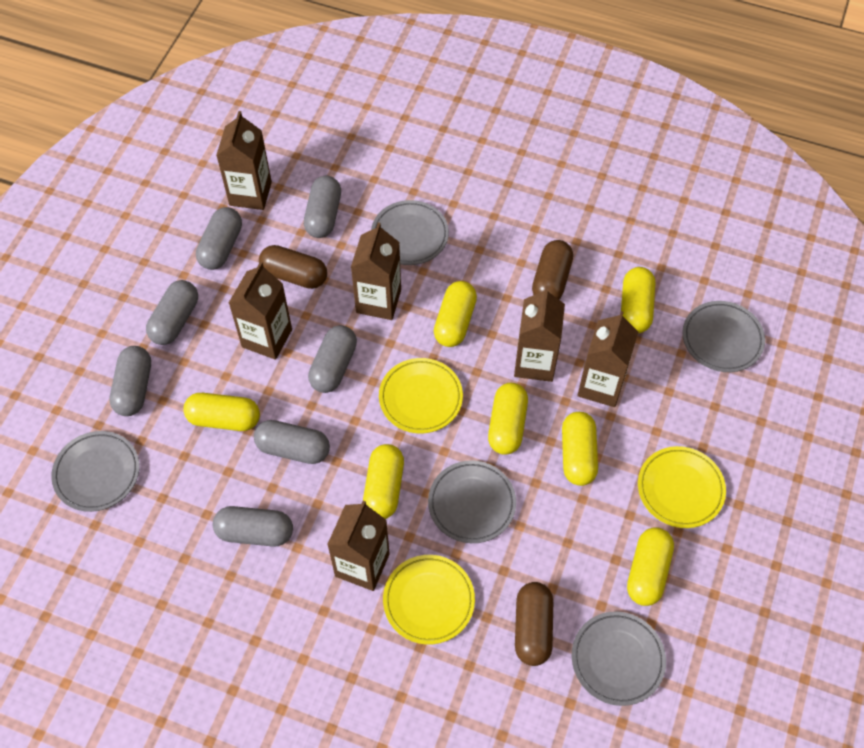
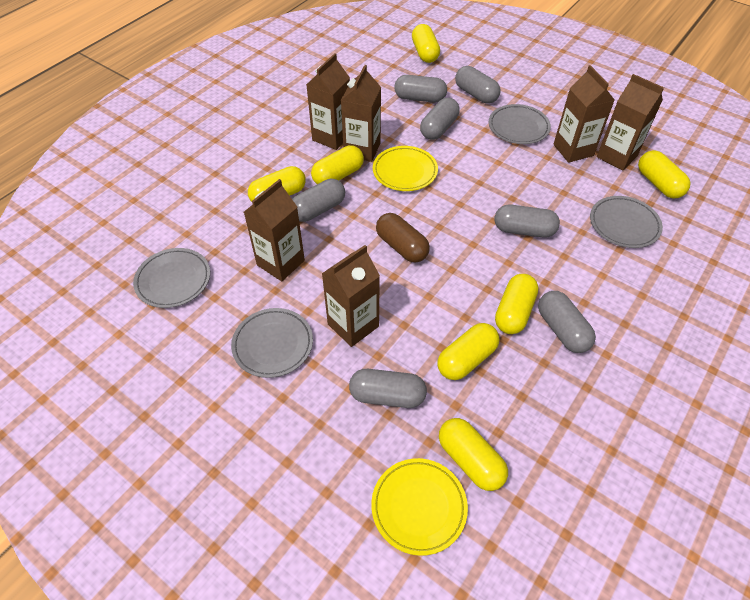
brown capsule: [259,245,327,289] [515,582,553,666] [532,240,573,299] = 3 -> [376,213,430,263] = 1
grey plate: [51,431,140,512] [371,200,449,265] [428,460,516,543] [571,611,666,706] [682,301,765,372] = 5 -> [133,248,210,308] [231,308,313,378] [489,104,551,144] [590,196,663,248] = 4
yellow plate: [379,358,463,433] [383,555,475,645] [638,446,726,528] = 3 -> [371,458,468,556] [373,146,438,191] = 2

